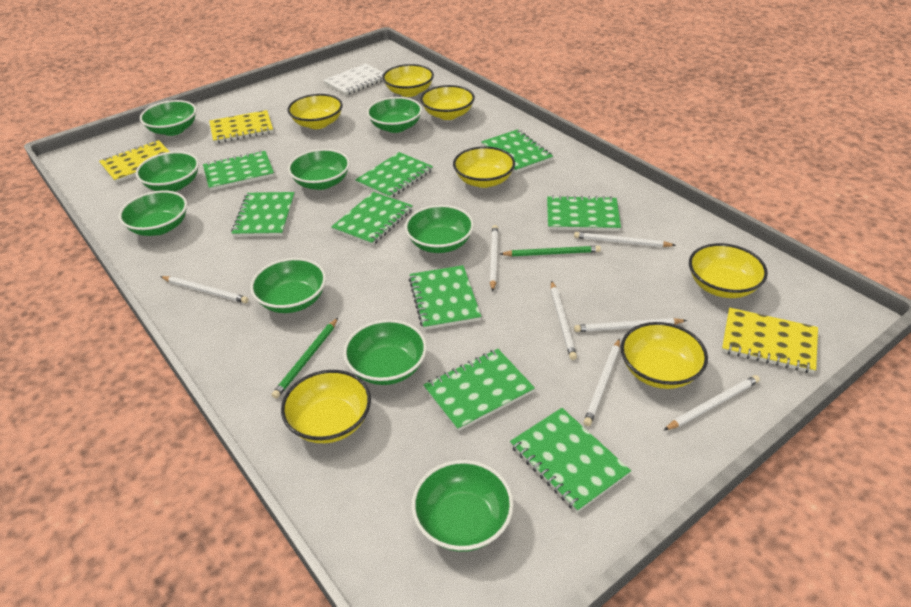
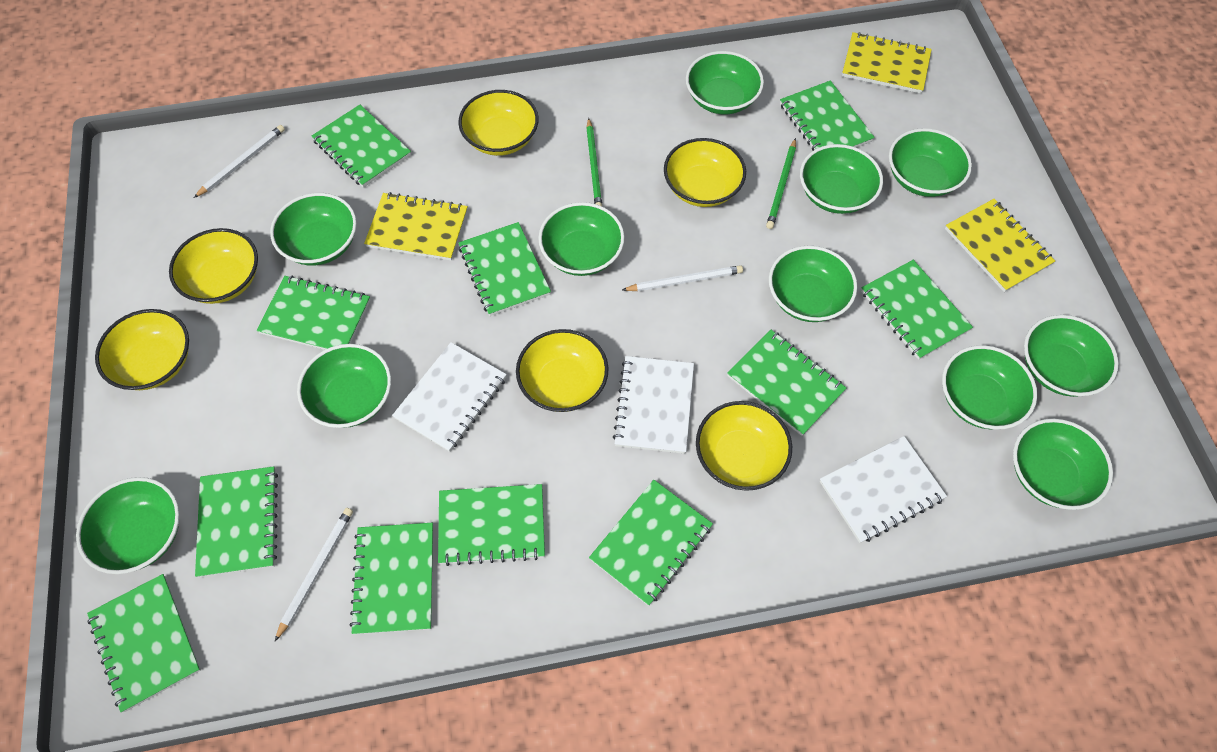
green bowl: [119,190,187,236] [136,151,199,192] [140,100,196,136] [250,258,326,313] [288,149,350,190] [343,320,427,385] [367,97,422,133] [405,205,474,253] [412,460,514,552] = 9 -> [76,477,180,574] [270,193,357,265] [297,344,391,428] [538,202,625,276] [686,51,764,115] [769,246,857,322] [800,144,883,214] [889,128,972,197] [942,345,1037,430] [1013,419,1113,510] [1024,315,1119,397] = 11
green notebook: [203,151,274,191] [231,192,295,237] [331,192,413,246] [355,152,433,198] [409,265,481,330] [423,349,535,431] [481,129,553,173] [510,408,631,513] [547,195,621,231] = 9 -> [87,574,201,712] [195,466,278,577] [257,276,370,350] [312,105,411,188] [350,523,433,634] [438,484,545,566] [459,222,551,316] [589,480,713,606] [727,330,846,436] [780,80,875,151] [861,260,973,360] = 11
white notebook: [323,63,384,96] = 1 -> [392,342,507,452] [613,356,694,454] [820,436,947,543] = 3
white pencil: [160,276,248,303] [490,225,498,292] [551,281,577,360] [574,232,676,247] [574,318,687,332] [583,338,620,426] [664,375,760,430] = 7 -> [194,125,285,198] [275,508,353,641] [622,265,743,291] = 3
yellow bowl: [281,370,371,443] [287,94,343,129] [382,64,434,97] [420,85,475,120] [453,146,515,188] [620,322,708,389] [689,243,768,298] = 7 -> [95,309,189,390] [169,228,258,304] [458,90,539,156] [516,329,609,412] [664,138,746,207] [696,401,792,491] = 6

